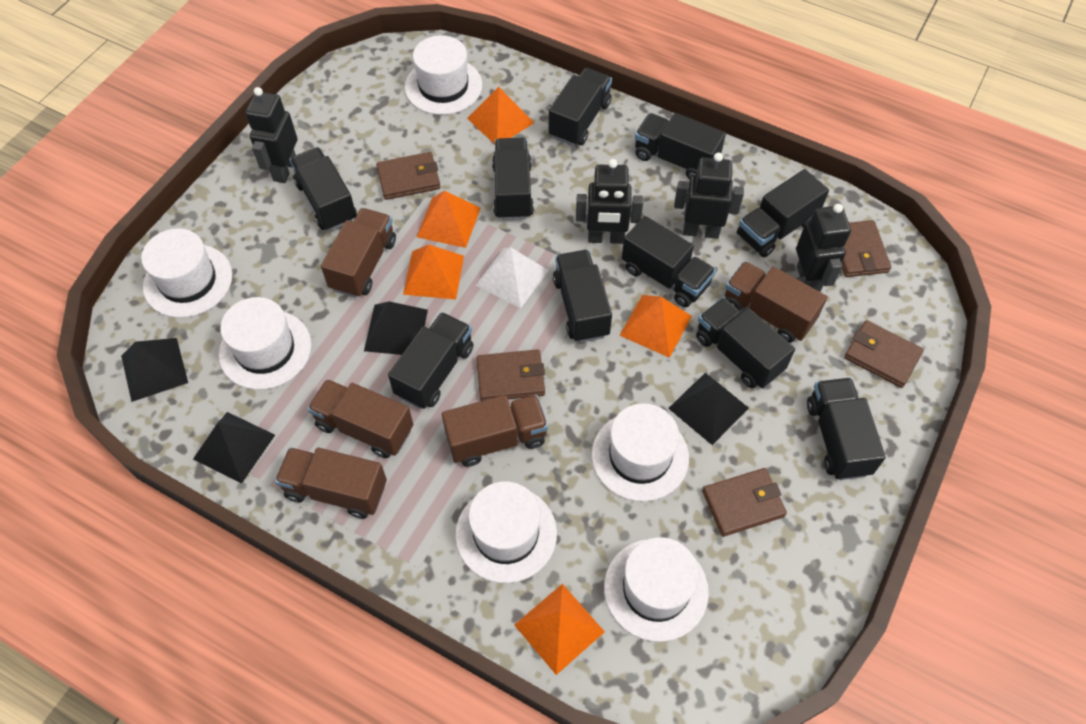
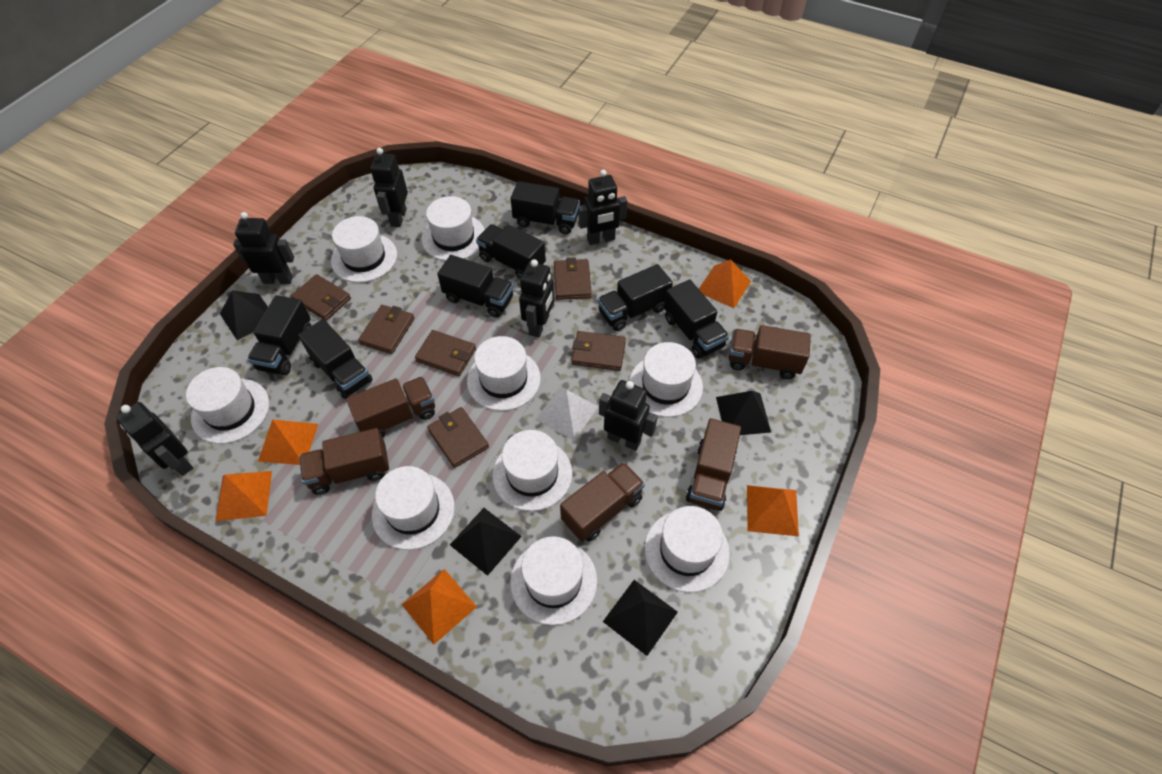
black robot: [245,87,298,183] [576,159,643,244] [674,153,744,239] [796,204,851,292] = 4 -> [116,402,193,476] [233,212,294,284] [370,148,408,227] [519,259,554,338] [578,170,627,245] [599,380,658,451] = 6
black truck: [290,147,357,231] [388,312,473,409] [492,138,534,220] [549,68,612,146] [553,250,612,343] [622,216,716,307] [635,113,726,179] [696,297,795,388] [737,169,829,257] [807,378,886,480] = 10 -> [247,295,311,375] [298,319,373,399] [437,255,514,318] [476,224,546,279] [511,181,580,234] [598,264,673,331] [664,280,729,359] = 7
brown wallet: [376,152,441,200] [477,349,545,401] [702,468,787,537] [842,220,891,277] [844,320,924,388] = 5 -> [291,274,351,321] [358,305,414,354] [415,330,476,376] [427,407,489,468] [554,257,592,300] [572,331,626,371] = 6
white hat: [141,228,232,318] [219,297,311,390] [405,35,482,115] [456,481,557,583] [592,404,689,502] [604,537,709,642] = 6 -> [186,367,269,444] [331,216,397,283] [372,466,455,550] [421,196,485,261] [467,336,541,411] [492,430,572,511] [510,536,597,625] [629,342,703,417] [645,506,730,592] = 9

